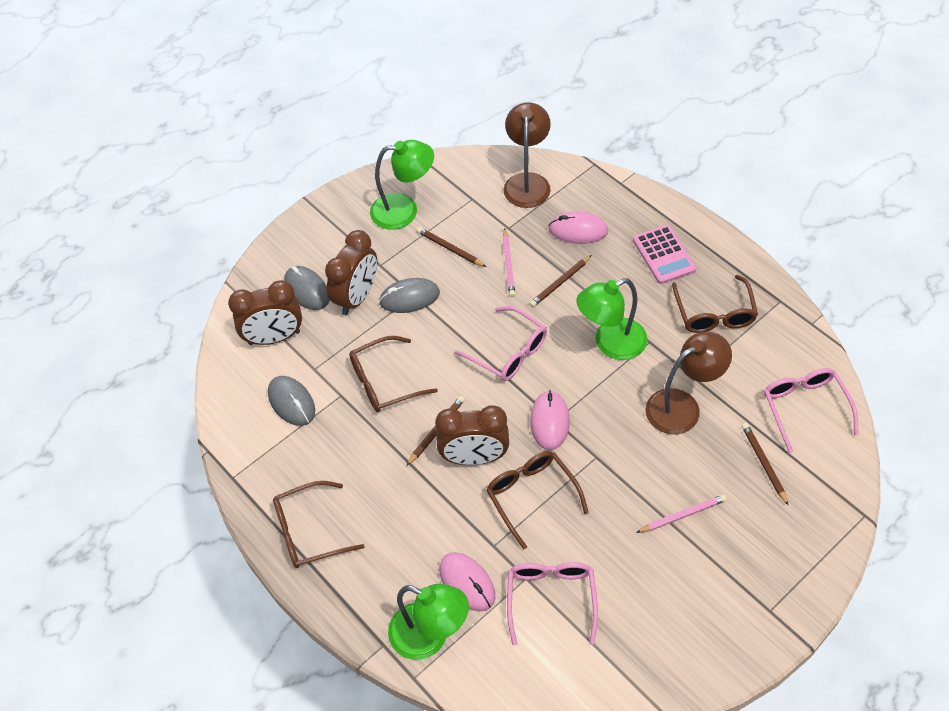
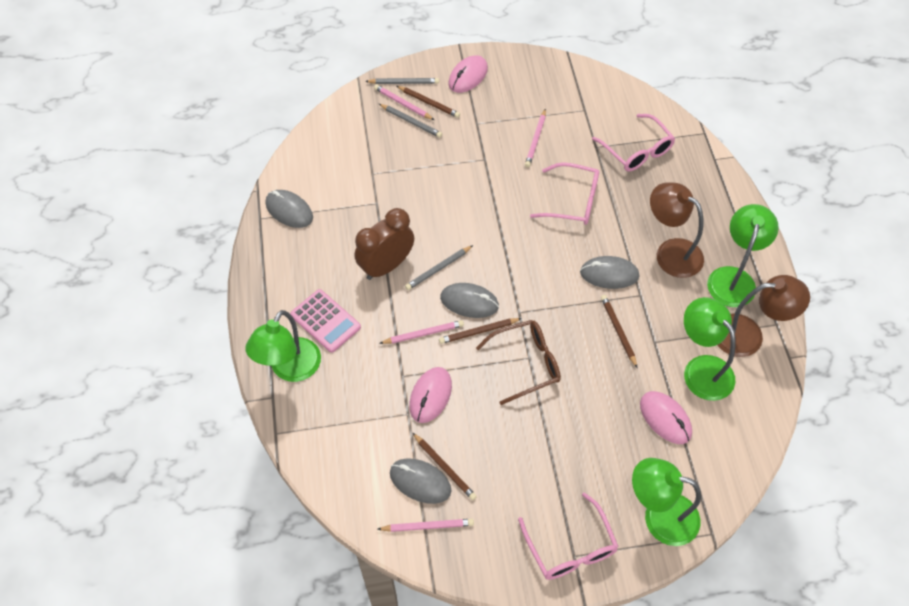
brown clock: [228,280,302,345] [325,230,377,315] [435,405,509,465] = 3 -> [355,208,414,280] = 1
brown glasses: [273,481,365,568] [349,336,438,412] [486,451,589,550] [672,275,758,333] = 4 -> [476,320,561,405] = 1
green lamp: [370,140,434,230] [388,584,469,660] [576,278,648,360] = 3 -> [245,310,321,382] [632,458,701,546] [684,297,736,401] [707,204,779,307] = 4
grey mouse: [268,376,315,426] [284,266,330,310] [379,278,440,313] = 3 -> [265,190,313,228] [390,458,451,504] [440,283,499,318] [580,256,639,289] = 4
grey pencil: none = 0 -> [365,78,439,84] [379,104,442,138] [405,245,473,290] = 3
pink pencil: [503,228,515,297] [636,494,727,533] = 2 -> [374,84,434,120] [377,519,474,532] [379,320,464,344] [525,109,546,167] = 4

